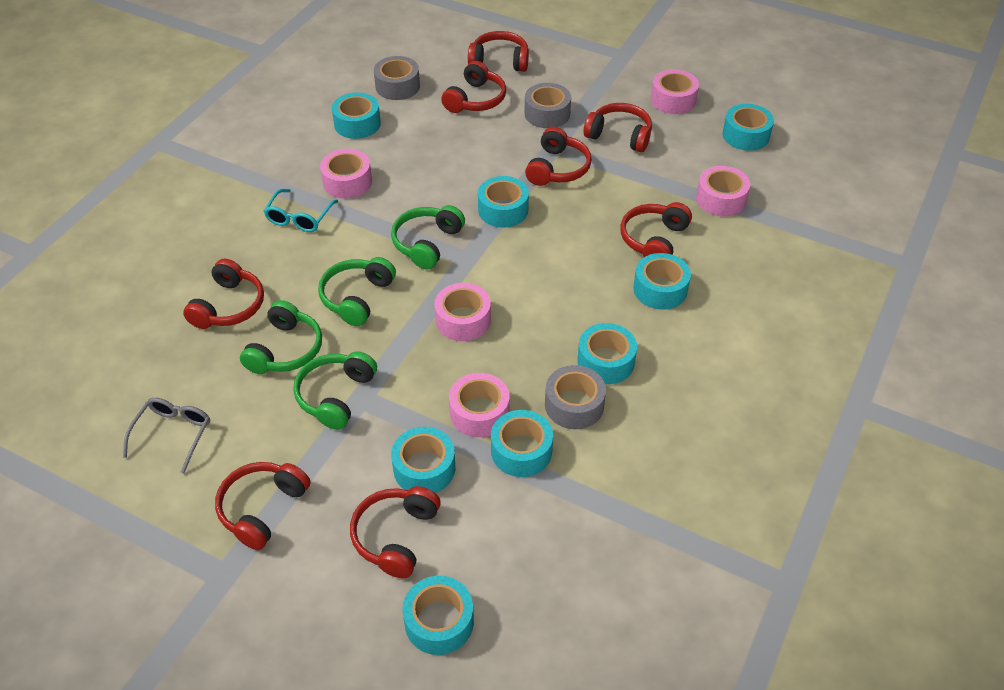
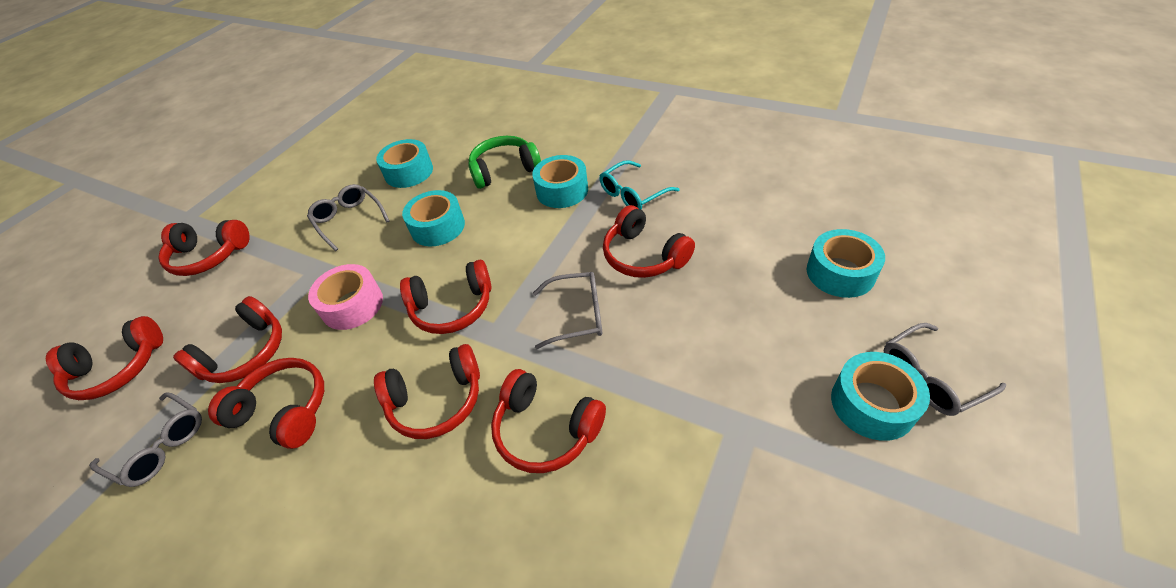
green headphones: [240,300,322,374] [293,351,377,430] [318,257,396,326] [391,205,465,269] = 4 -> [468,136,541,189] = 1
grey glasses: [123,398,210,474] = 1 -> [89,392,202,487] [307,184,389,251] [533,272,602,349] [884,323,1006,416] = 4
grey tape: [374,56,420,100] [524,83,571,128] [545,365,606,429] = 3 -> none = 0
pink tape: [320,149,372,198] [435,283,491,341] [449,373,510,437] [651,69,699,114] [696,166,750,217] = 5 -> [308,264,383,330] = 1
turquoise tape: [332,92,381,139] [391,427,455,493] [402,576,474,655] [478,176,529,228] [491,410,553,477] [578,323,637,384] [633,253,691,310] [723,104,774,151] = 8 -> [376,139,433,188] [402,190,465,246] [532,155,588,208] [807,229,885,298] [831,352,930,441] = 5

